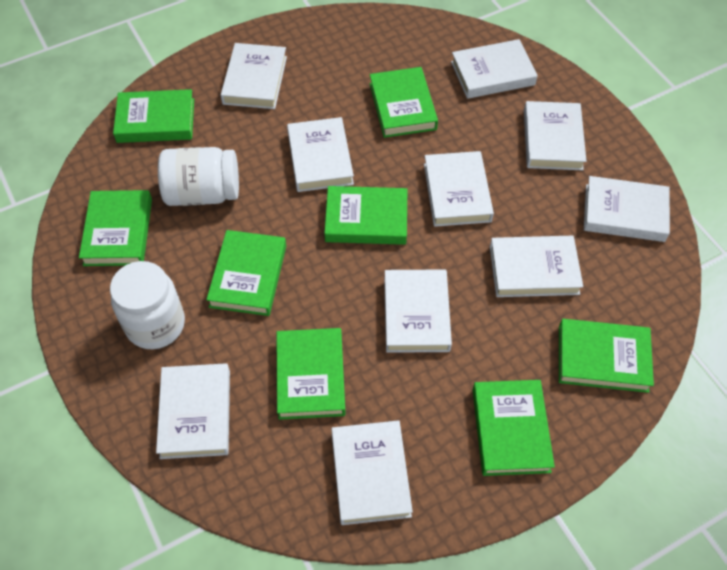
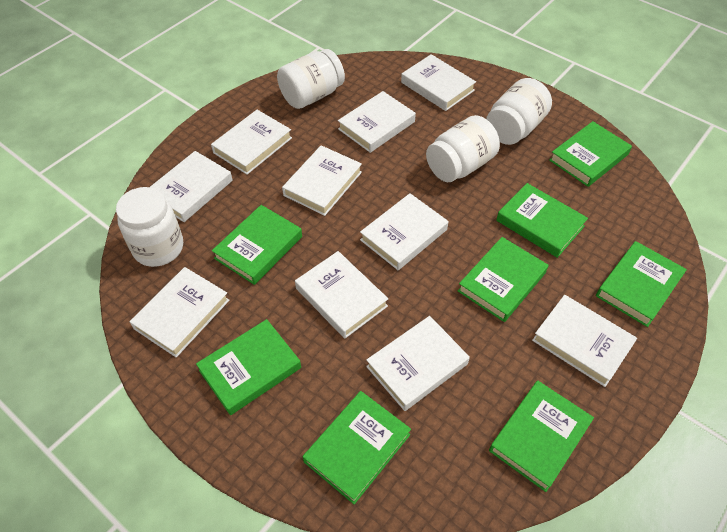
white jar: [110,261,185,349] [158,147,239,206] = 2 -> [116,187,183,267] [277,49,345,109] [426,115,500,182] [486,78,552,145] = 4

